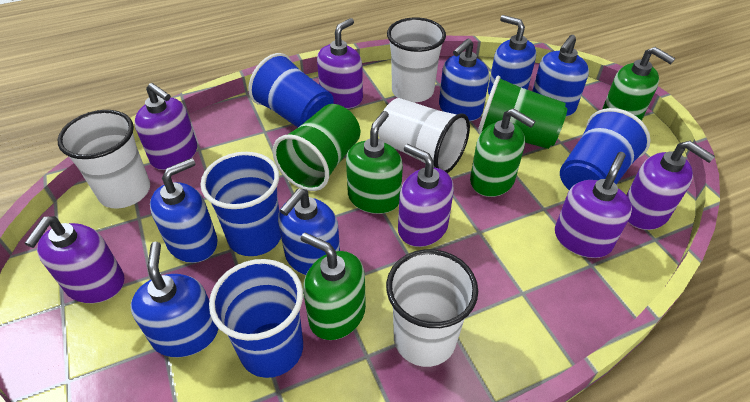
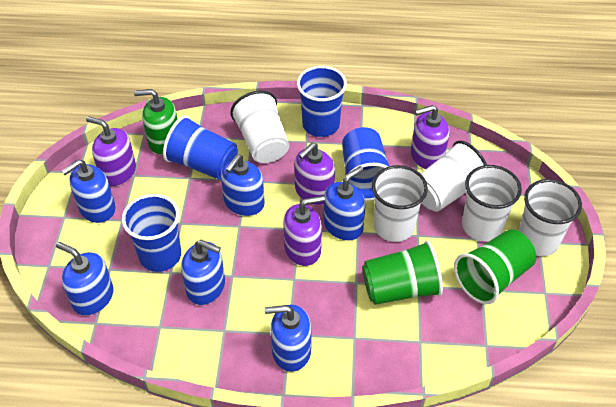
green soap dispenser: [301,233,366,340] [346,111,403,214] [470,108,535,197] [602,47,675,121] = 4 -> [134,89,178,155] = 1
purple soap dispenser: [25,216,124,303] [134,83,197,170] [317,18,363,109] [398,144,454,247] [555,152,632,258] [627,141,715,230] = 6 -> [86,116,136,186] [283,196,325,266] [295,143,335,205] [411,105,450,169] = 4
white cup: [58,110,150,209] [378,98,470,173] [386,249,478,367] [387,17,446,102] = 4 -> [230,91,289,163] [372,165,428,242] [420,141,487,212] [462,165,522,241] [519,179,582,256] = 5

